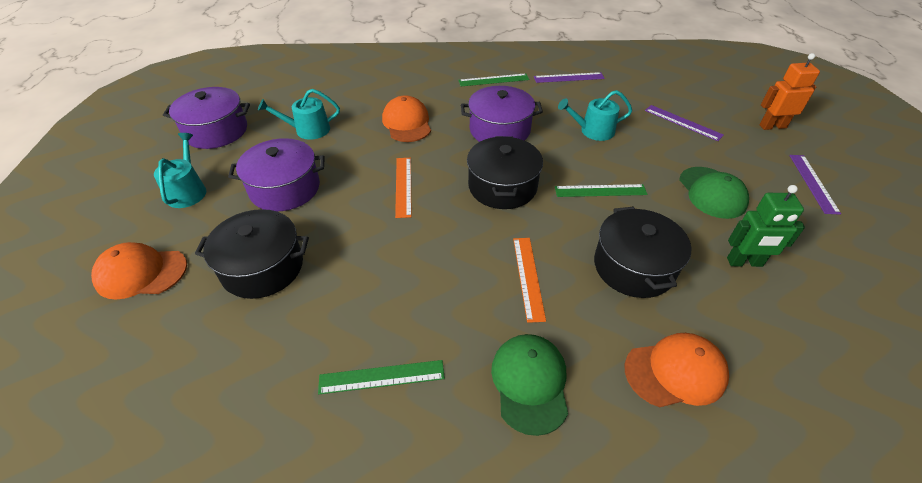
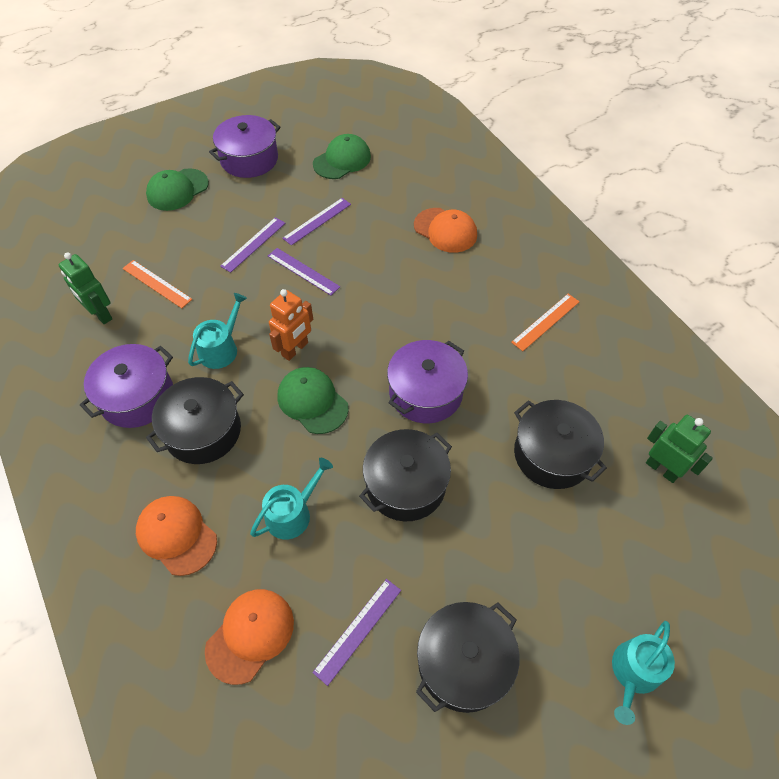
black pot: [195,209,309,299] [467,136,543,209] [594,206,692,298] = 3 -> [146,377,244,464] [359,429,452,521] [416,602,520,713] [514,400,607,489] = 4
green cap: [491,334,568,436] [679,167,749,219] = 2 -> [146,168,209,211] [278,367,349,434] [313,134,371,179] = 3
green robot: [727,185,805,267] = 1 -> [59,252,113,324] [646,415,713,483] = 2
green ruler: [318,360,445,394] [458,73,529,86] [555,184,647,197] = 3 -> none = 0
purple ruler: [534,72,605,83] [645,105,724,141] [789,155,841,215] = 3 -> [220,217,286,273] [268,248,340,295] [282,198,351,246] [312,579,401,686] = 4

